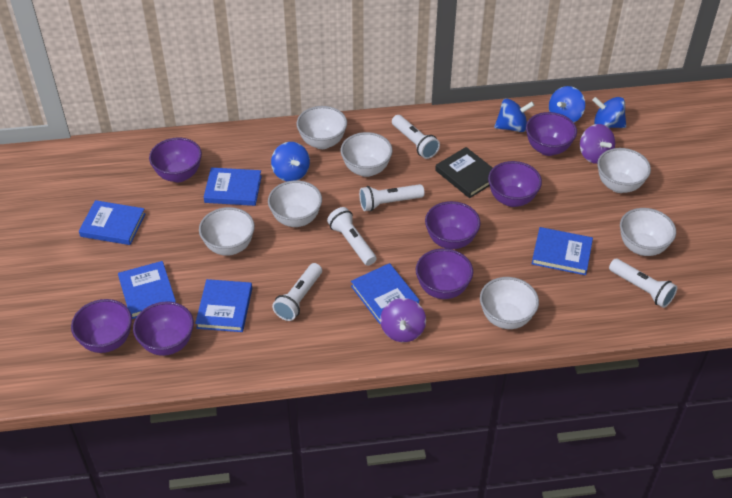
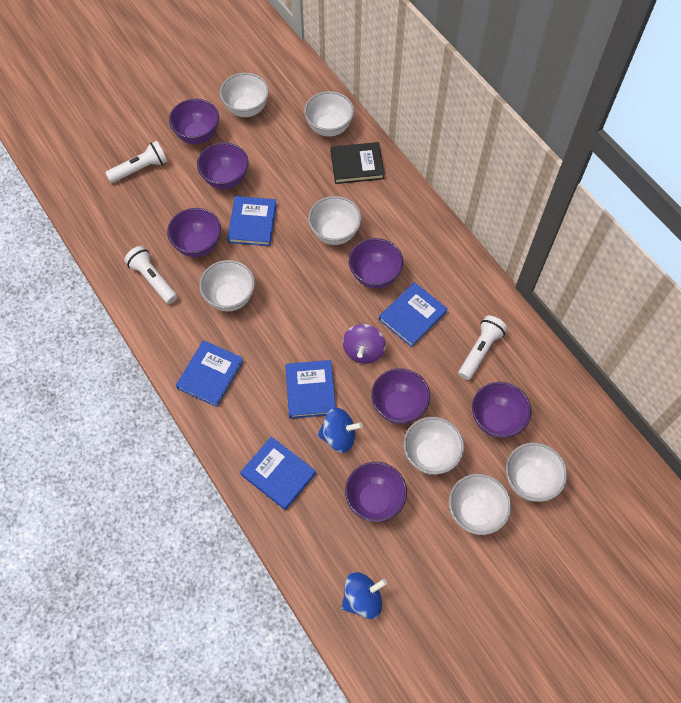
blue book: [79,200,146,245] [118,261,176,319] [195,279,252,332] [204,168,262,206] [351,263,419,324] [532,227,593,275] = 6 -> [176,340,244,407] [227,196,277,246] [240,437,316,510] [285,360,336,419] [379,282,448,347] = 5
blue spinning top: [271,142,310,182] [494,99,534,132] [549,86,585,123] [592,97,626,128] = 4 -> [317,408,363,453] [341,572,387,619] = 2
purple spinning top: [380,298,426,342] [580,124,615,164] = 2 -> [342,324,386,364] = 1
white flashlight: [272,263,322,321] [327,207,376,266] [359,184,425,211] [392,115,440,159] [609,259,677,308] = 5 -> [105,141,168,183] [124,246,177,304] [458,315,507,380] = 3

